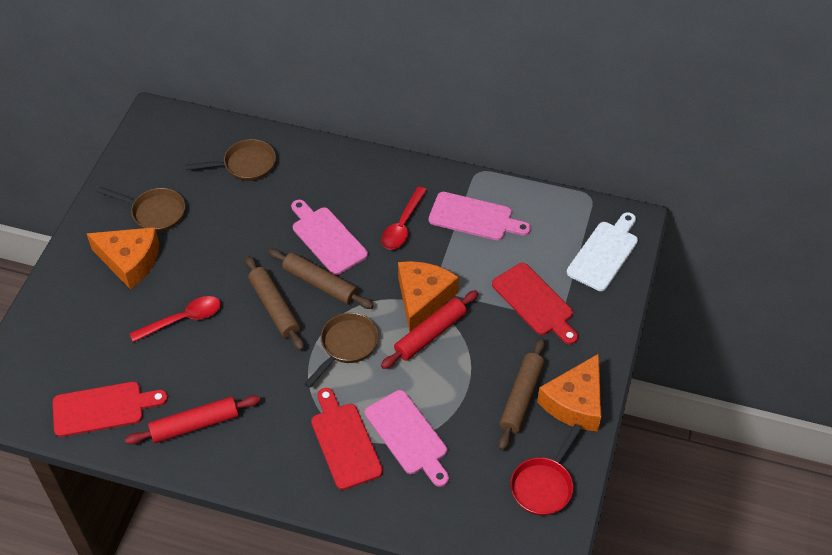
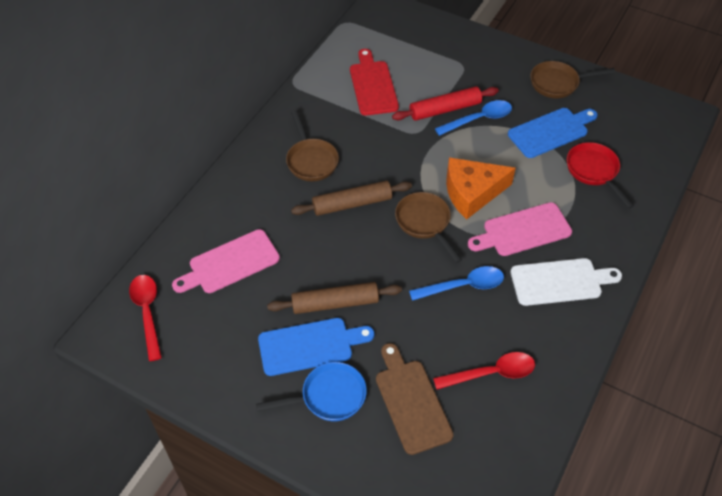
blue cutting board: none = 0 -> [258,318,374,376] [508,108,598,158] = 2
blue pan: none = 0 -> [256,362,367,421] = 1
blue spoon: none = 0 -> [409,266,504,301] [435,100,512,136] = 2
brown cutting board: none = 0 -> [376,343,454,455] = 1
brown rolling pin: [245,256,304,351] [268,248,374,309] [498,338,545,450] = 3 -> [267,282,402,314] [291,181,412,216] = 2
orange cheese: [86,227,159,290] [398,261,459,332] [537,354,601,432] = 3 -> [446,157,516,219] = 1
pink cutting board: [291,200,368,275] [365,390,449,487] [429,192,531,240] = 3 -> [172,229,280,293] [468,202,572,256] = 2
red cutting board: [53,382,168,437] [311,388,383,490] [492,263,578,344] = 3 -> [350,49,399,116] = 1
red rolling pin: [125,395,261,445] [381,290,479,369] = 2 -> [392,86,499,121] = 1

